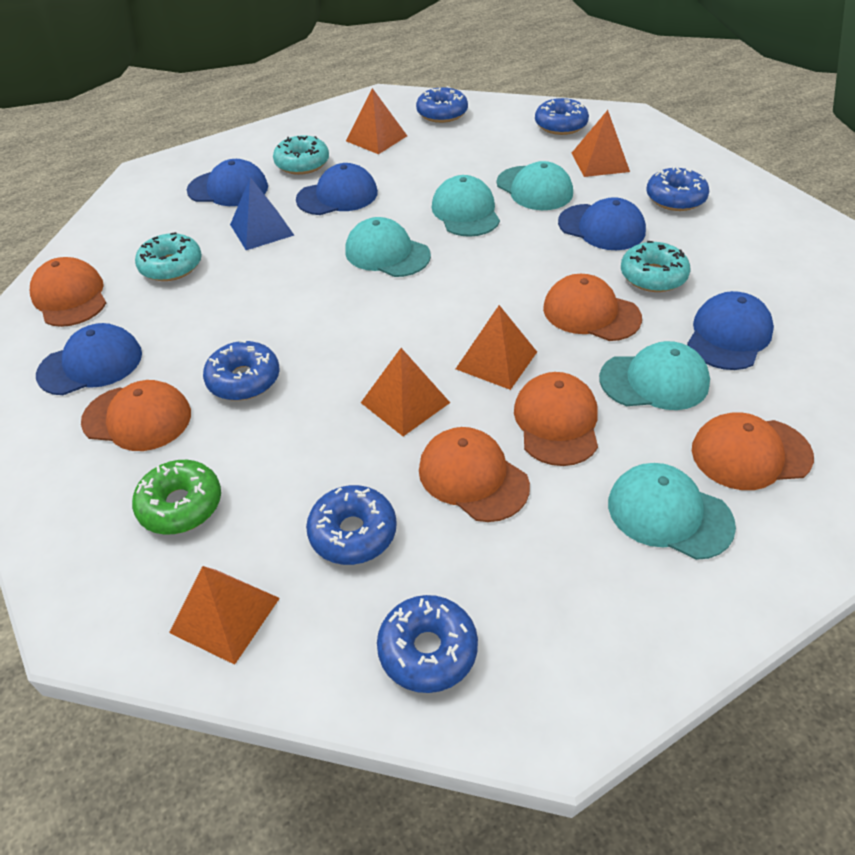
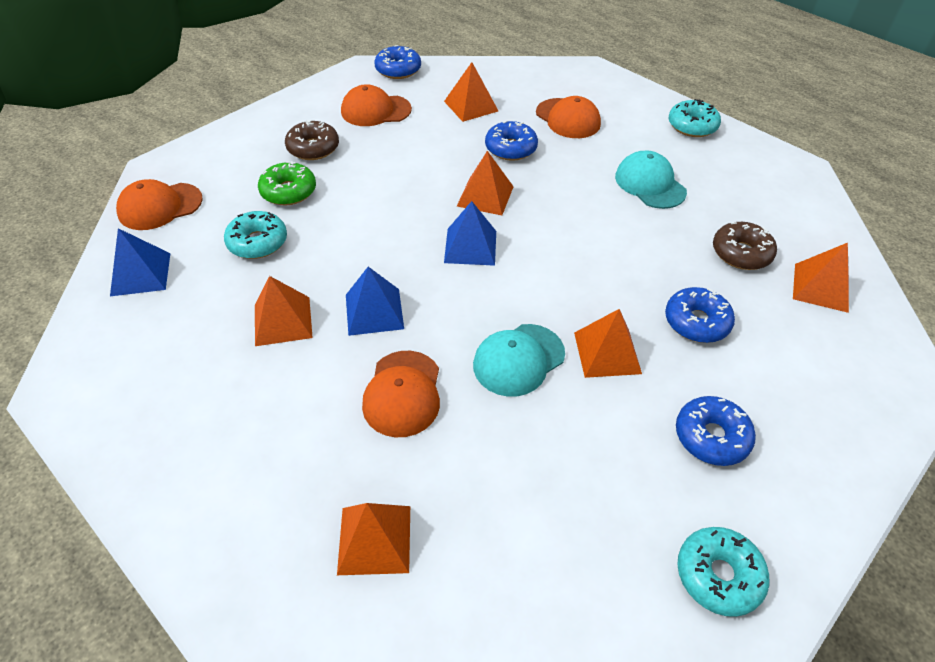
blue cap: [36,323,142,395] [187,159,268,206] [296,163,378,215] [558,197,646,250] [687,291,774,370] = 5 -> none = 0
blue donut: [203,340,280,401] [306,485,397,565] [377,595,478,693] [416,86,468,123] [535,97,589,135] [646,166,709,211] = 6 -> [374,45,421,79] [485,121,538,161] [665,287,735,343] [676,396,756,466] = 4
blue pyramid: [230,177,294,250] = 1 -> [110,228,171,296] [346,267,404,336] [444,201,496,266] = 3
brown donut: none = 0 -> [285,120,339,160] [713,222,777,270] = 2
orange cap: [30,257,106,327] [81,380,191,451] [419,427,530,522] [514,372,598,466] [543,274,642,341] [692,412,814,490] = 6 -> [116,179,203,230] [341,84,412,126] [362,351,440,437] [536,96,601,138] = 4
orange pyramid: [169,566,280,665] [346,88,407,154] [361,348,450,436] [456,305,537,390] [572,110,630,177] = 5 -> [255,276,313,346] [337,503,410,575] [444,62,498,122] [457,151,514,215] [574,309,642,378] [793,243,849,313] = 6
turquoise cap: [345,217,431,277] [431,175,500,237] [496,161,573,210] [599,341,710,410] [608,463,736,560] = 5 -> [473,324,565,397] [615,151,687,209] = 2

